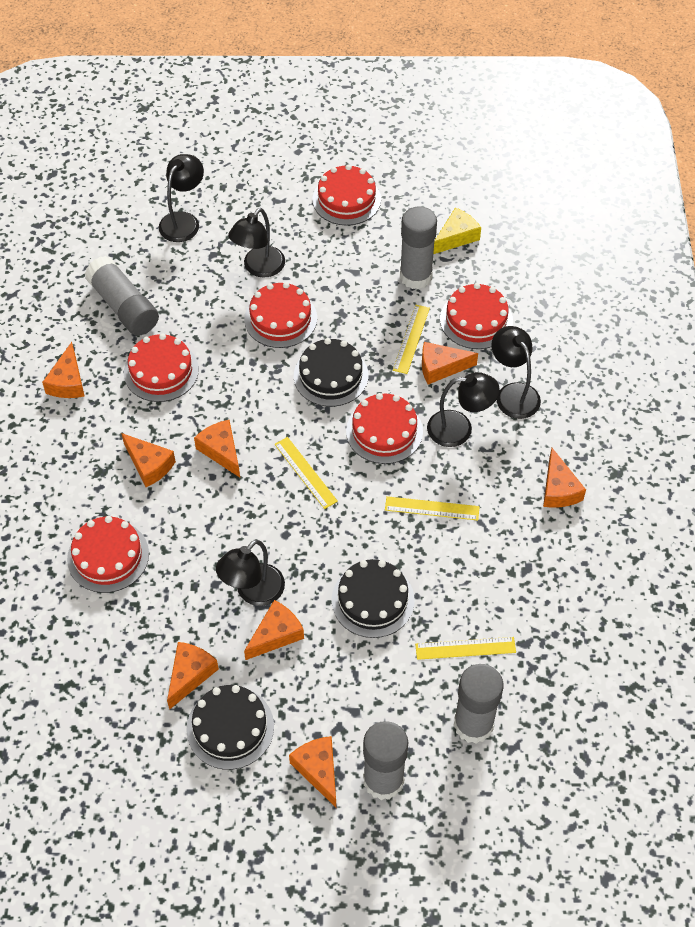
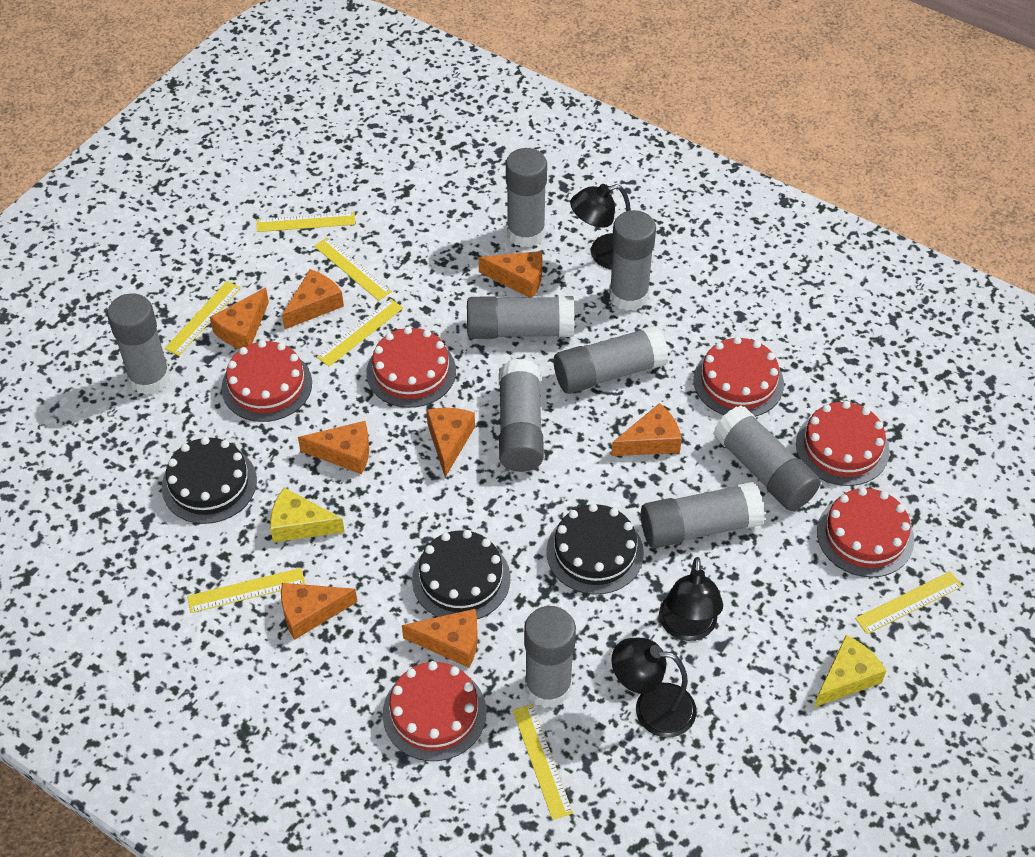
black lamp: [159,154,204,242] [216,540,285,606] [228,208,285,278] [427,372,500,447] [491,326,541,419] = 5 -> [570,184,631,270] [611,638,696,738] [659,557,723,641] = 3
grey glue stick: [85,256,159,336] [363,721,408,800] [400,206,437,289] [454,664,503,744] = 4 -> [107,293,170,395] [467,296,574,339] [499,359,544,472] [506,148,547,247] [524,606,576,708] [554,325,669,394] [609,210,656,311] [641,482,765,548] [713,406,821,511] = 9
yellow cheese: [433,207,481,254] = 1 -> [270,488,345,543] [814,635,887,707] = 2
yellow ruler: [275,437,338,509] [385,496,479,520] [393,305,430,374] [415,637,516,660] = 4 -> [165,281,241,356] [187,568,305,613] [257,212,355,232] [314,237,392,301] [317,299,403,367] [513,704,573,820] [855,571,962,634] = 7

